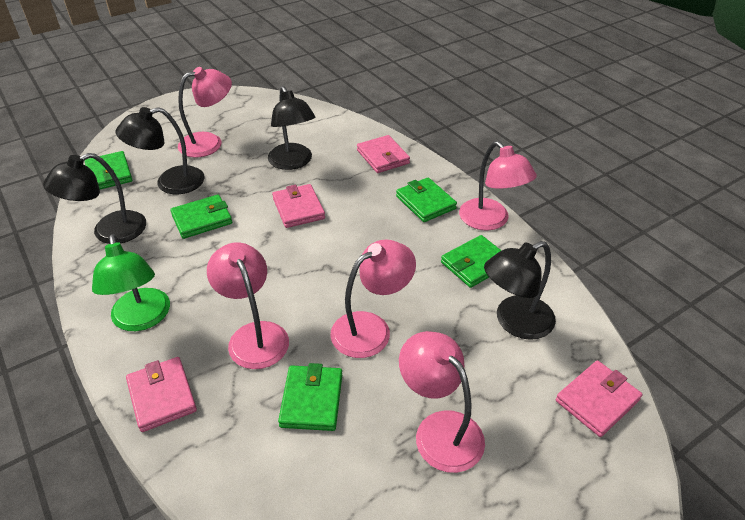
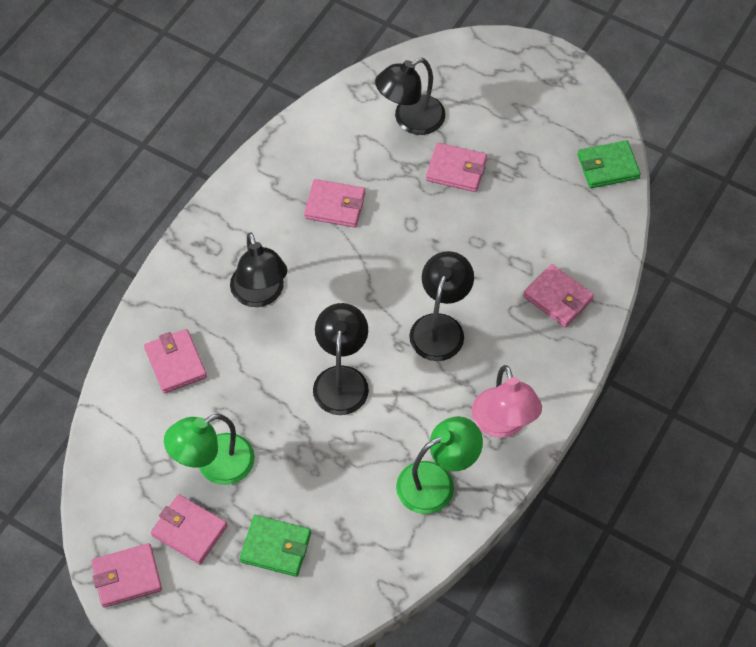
green lamp: [92,234,170,331] = 1 -> [164,414,255,485] [396,416,483,514] = 2
green wallet: [85,151,132,189] [170,195,232,239] [278,363,342,431] [396,178,457,222] [441,235,502,288] = 5 -> [240,515,311,577] [578,140,641,188] = 2
pink lamp: [178,67,232,158] [207,242,289,369] [330,240,416,358] [399,331,485,473] [459,141,537,231] = 5 -> [472,365,542,438] = 1
pink wallet: [126,357,197,432] [272,184,325,228] [357,135,410,173] [556,360,643,437] = 4 -> [91,543,162,608] [144,329,207,394] [151,494,228,564] [304,179,365,227] [426,143,487,192] [523,264,594,327] = 6

